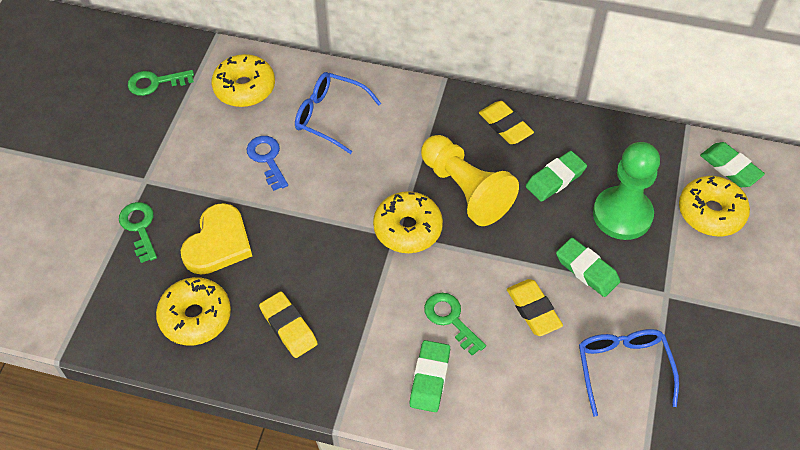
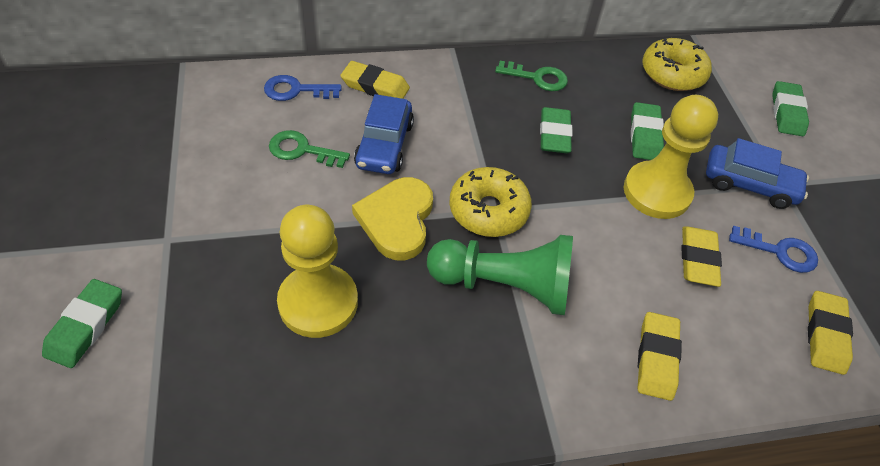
blue car: none = 0 -> [354,94,414,174] [706,138,809,209] = 2
blue glasses: [295,72,381,154] [579,329,679,417] = 2 -> none = 0
blue key: [247,136,288,191] = 1 -> [264,75,342,101] [729,226,818,273] = 2
green key: [119,202,157,263] [128,70,194,96] [424,293,486,356] = 3 -> [269,130,350,168] [495,61,568,91] = 2
yellow donut: [156,277,231,345] [212,54,275,107] [373,191,443,253] [679,176,750,236] = 4 -> [449,167,532,237] [642,38,712,91] = 2
yellow eraser: [259,292,318,358] [479,101,534,144] [507,279,563,336] = 3 -> [340,61,410,99] [638,312,682,401] [681,226,722,287] [808,291,853,375] = 4
yellow pawn: [421,135,519,226] = 1 -> [277,205,358,338] [624,95,718,219] = 2

